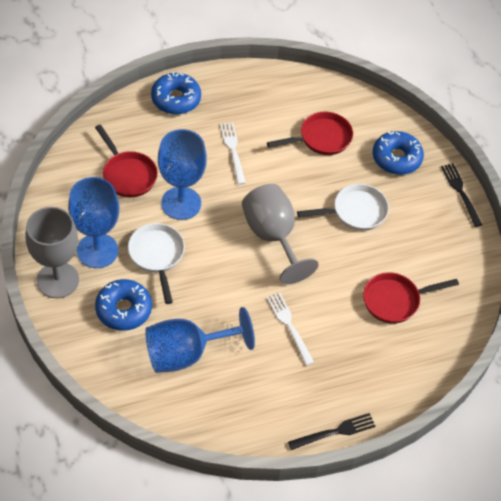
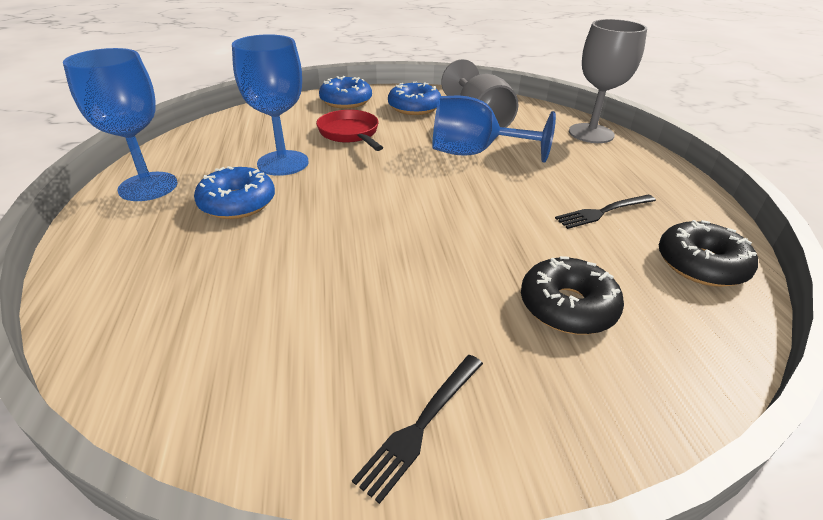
black donut: none = 0 -> [521,256,624,335] [659,220,758,287] = 2
red pan: [95,124,158,198] [267,112,353,155] [363,272,459,324] = 3 -> [316,110,383,151] = 1
white fork: [220,122,246,185] [267,293,314,366] = 2 -> none = 0
white pan: [128,223,185,304] [297,184,389,231] = 2 -> none = 0

